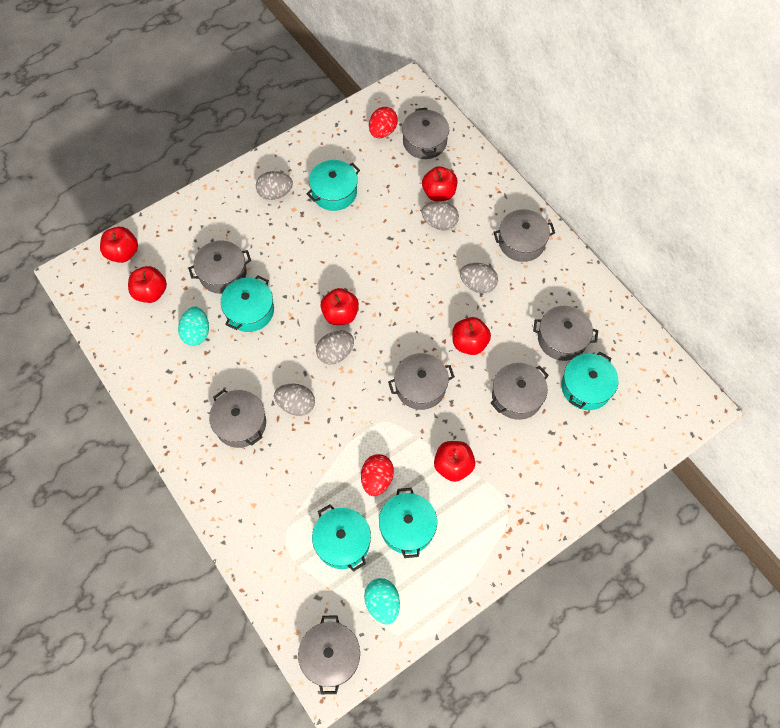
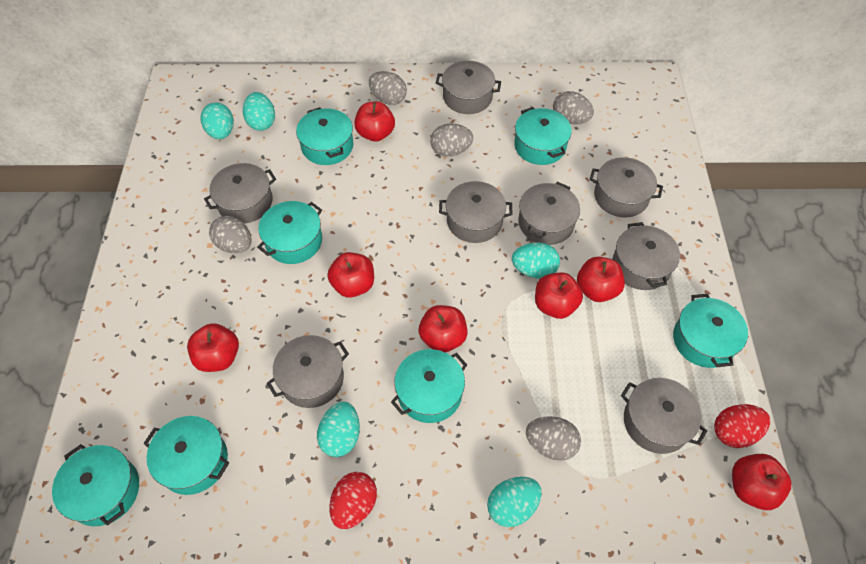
red apple: [100,227,138,263] [128,266,167,303] [321,288,359,325] [422,166,457,201] [434,441,475,482] [452,317,491,355] = 6 -> [187,323,239,372] [327,252,374,298] [354,101,395,142] [419,305,468,353] [535,273,583,319] [577,257,625,302] [732,454,791,510] = 7
turquoise egg: [178,307,209,346] [364,578,400,625] = 2 -> [201,102,234,139] [243,92,275,131] [317,402,360,457] [487,477,542,527] [512,242,560,279] = 5
turquoise pot: [221,275,274,332] [306,160,360,211] [312,504,371,572] [379,488,437,558] [561,352,618,410] = 5 -> [52,444,139,526] [144,416,229,495] [257,201,322,264] [296,107,353,165] [391,349,467,423] [514,107,572,165] [673,294,748,368] = 7

